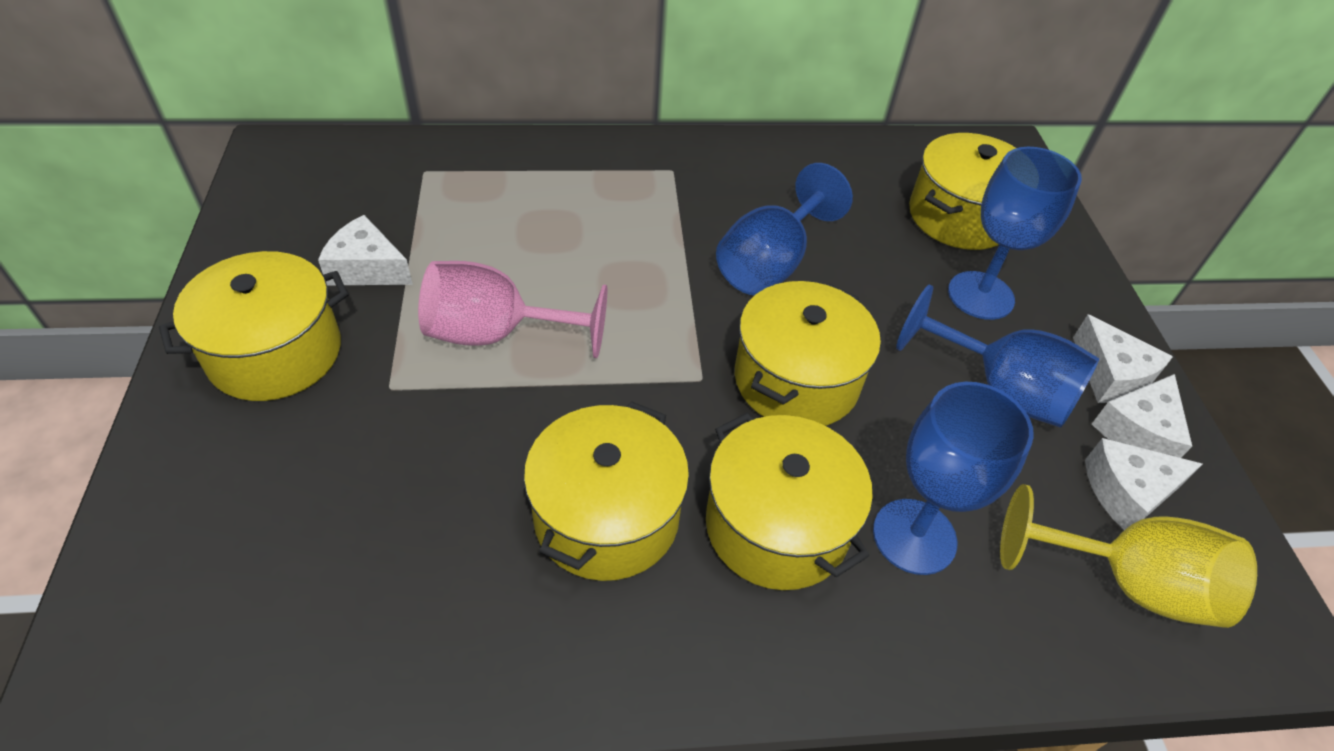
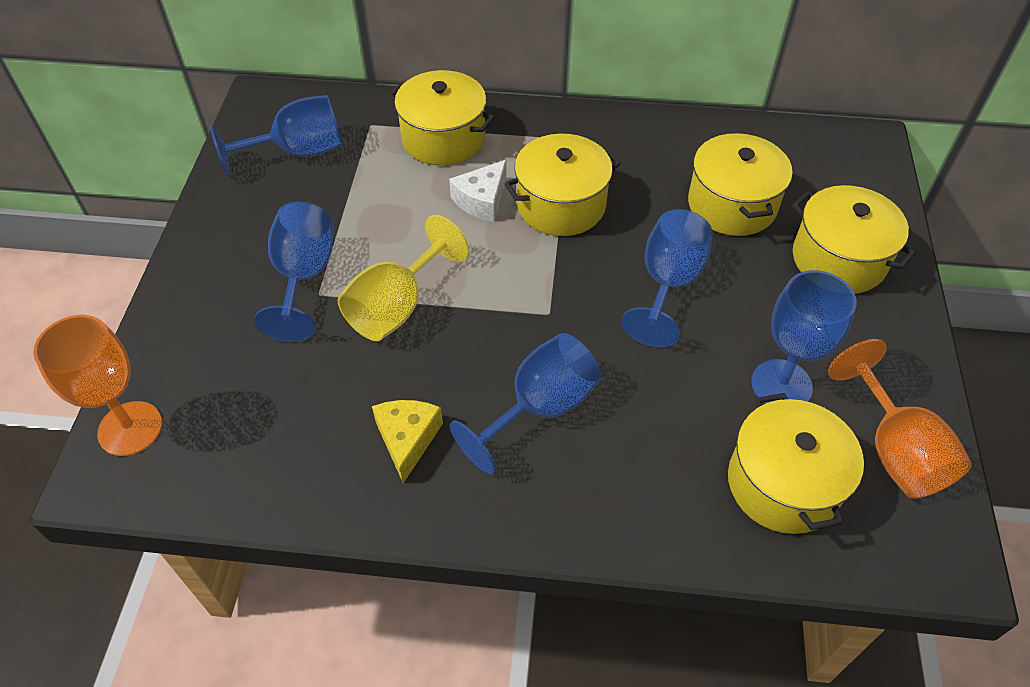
blue goblet: [716,163,853,295] [873,382,1034,575] [896,285,1099,428] [948,147,1082,320] = 4 -> [210,95,342,175] [254,202,333,342] [450,333,601,474] [621,209,713,347] [751,270,857,404] = 5
orange goblet: none = 0 -> [33,315,162,456] [828,339,972,499] = 2
pink goblet: [418,261,607,358] = 1 -> none = 0
white cheese: [318,215,413,286] [1073,315,1173,403] [1085,438,1202,530] [1092,374,1192,458] = 4 -> [449,160,507,222] = 1
yellow cheese: none = 0 -> [372,400,443,483] = 1

